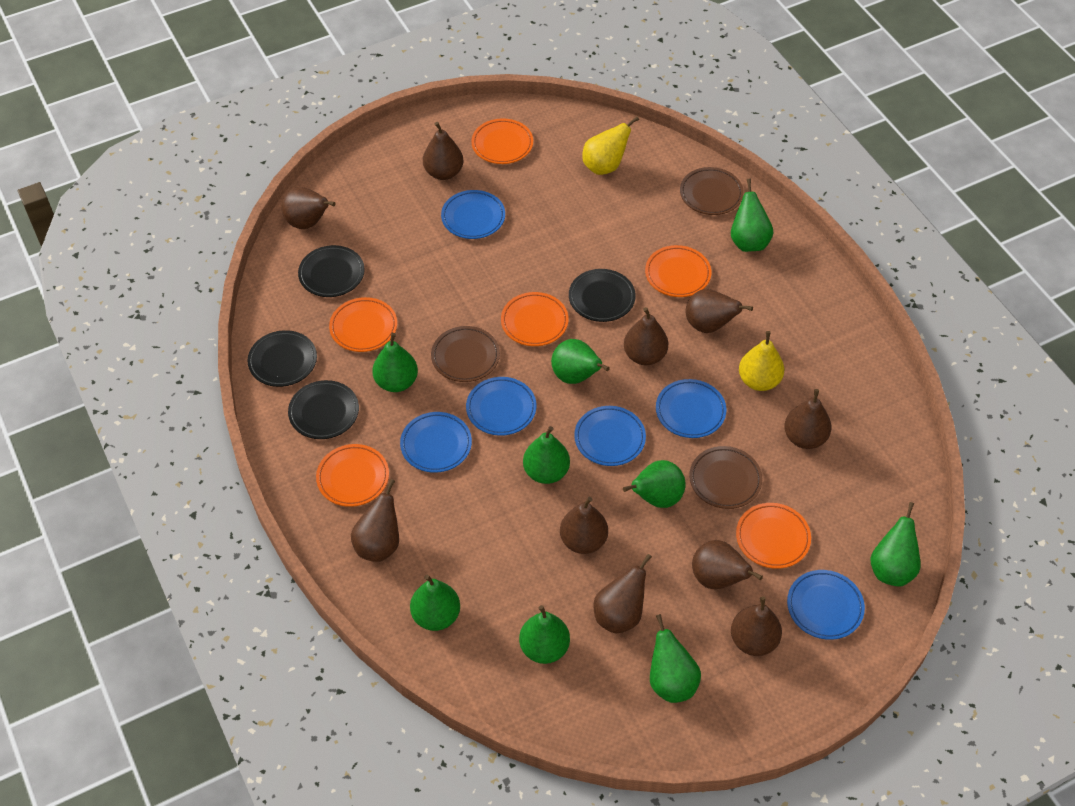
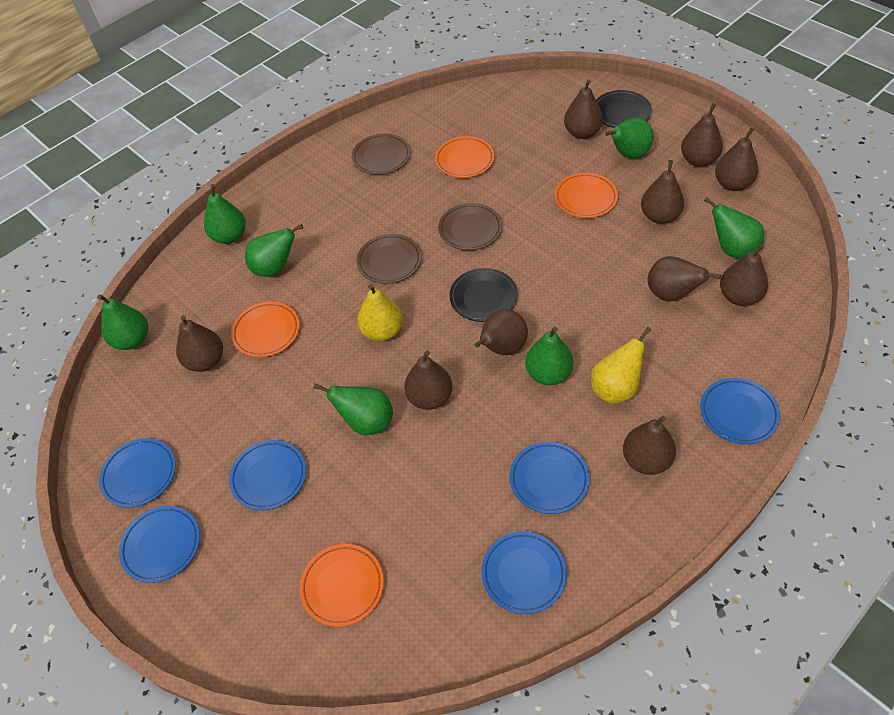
black plate: [248,330,317,387] [288,380,359,439] [298,245,365,297] [569,269,636,322] = 4 -> [450,268,518,322] [596,90,652,128] = 2
green pear: [372,333,418,392] [410,575,460,631] [519,605,570,664] [523,426,570,484] [551,339,610,384] [623,460,686,508] [650,614,701,703] [731,179,773,252] [870,502,921,586] = 9 -> [97,294,148,350] [204,184,246,244] [245,224,303,277] [313,383,393,435] [525,327,573,385] [605,118,654,159] [704,197,764,259] = 7
orange plate: [316,444,389,507] [329,297,397,352] [471,119,533,164] [501,292,569,346] [645,245,711,297] [736,503,811,569] = 6 -> [231,301,300,357] [300,544,384,627] [435,136,494,178] [554,173,618,218] = 4

